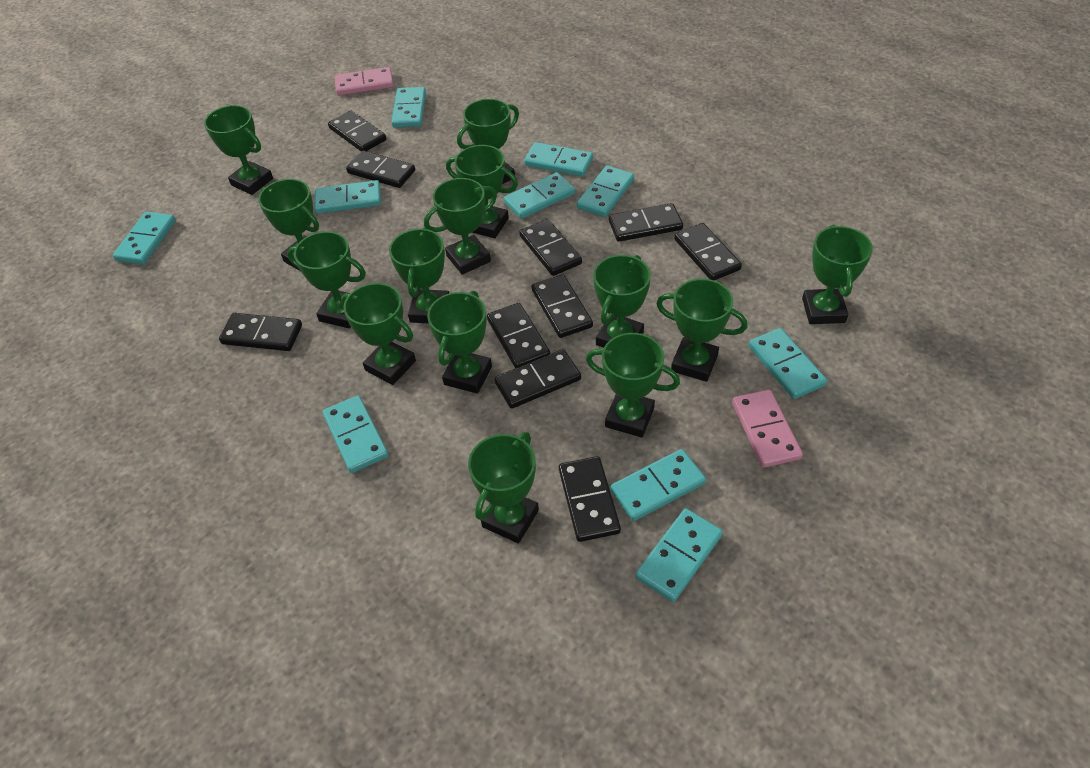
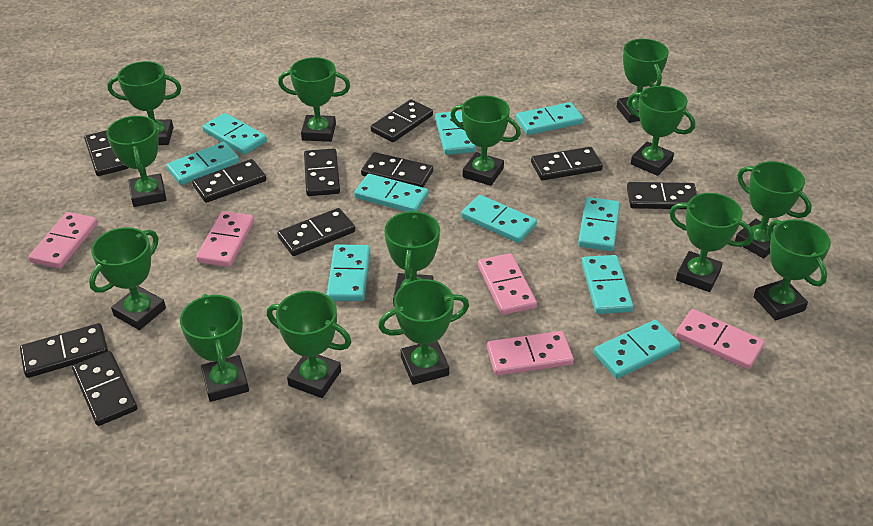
pink domino: [335,67,394,96] [732,390,803,468] = 2 -> [28,212,98,268] [196,211,254,267] [478,253,537,315] [487,331,574,376] [675,309,765,369] = 5

